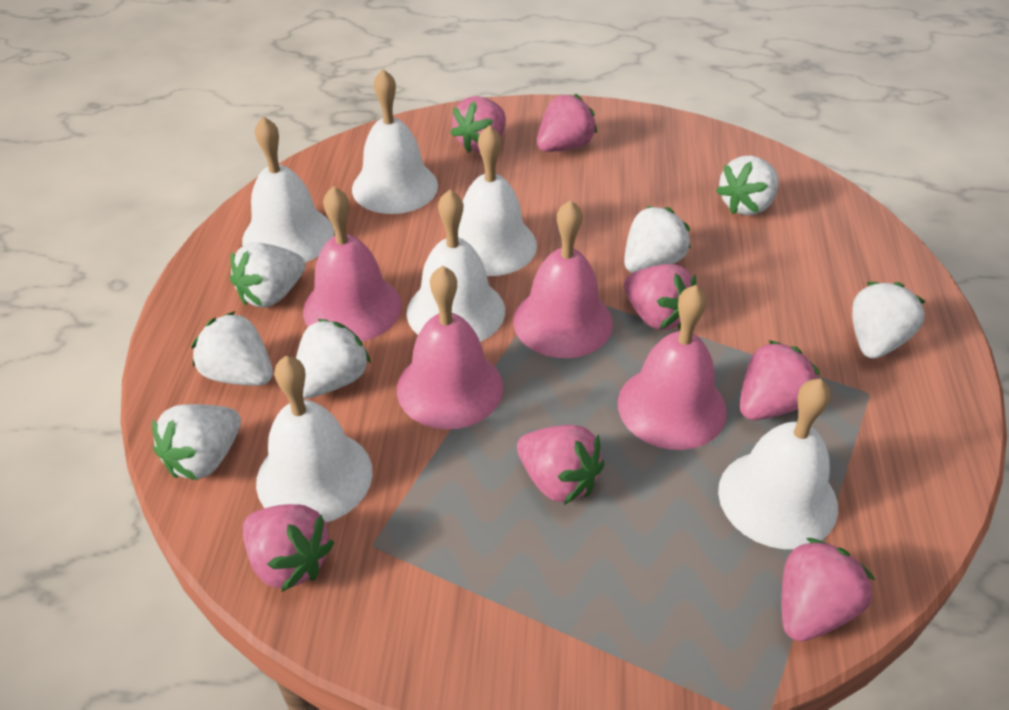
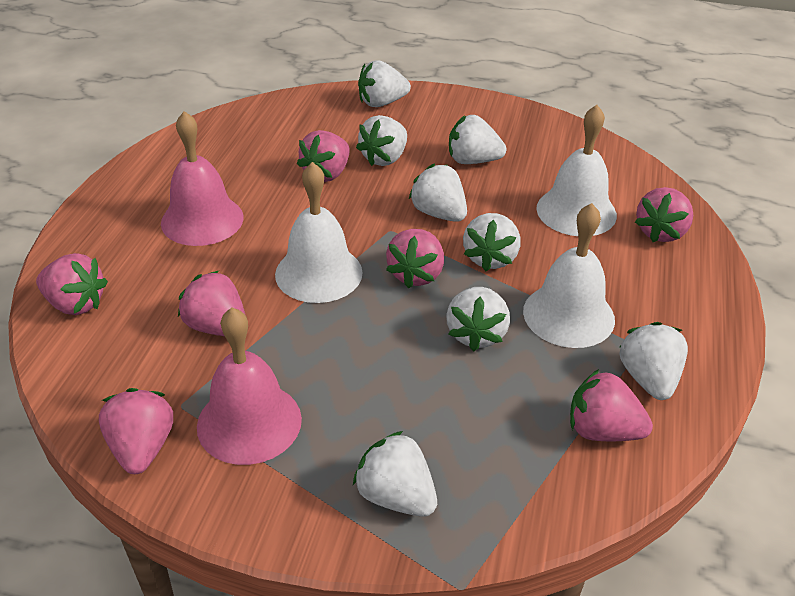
pink bell: [303,186,402,342] [397,266,503,429] [513,200,613,358] [618,285,727,450] = 4 -> [161,111,244,246] [197,308,302,465] = 2
white bell: [242,116,334,263] [256,356,373,522] [352,69,438,214] [407,190,505,342] [458,125,537,276] [718,378,838,549] = 6 -> [275,162,363,303] [523,203,615,348] [536,105,617,236] = 3
white strawberry: [152,404,241,480] [191,311,273,386] [230,243,306,308] [296,319,371,399] [624,206,691,273] [716,156,779,215] [852,282,926,359] = 7 -> [353,431,437,517] [356,115,407,166] [358,60,411,107] [409,164,467,222] [446,287,510,351] [449,115,507,164] [463,213,521,271] [619,322,688,400] = 8

